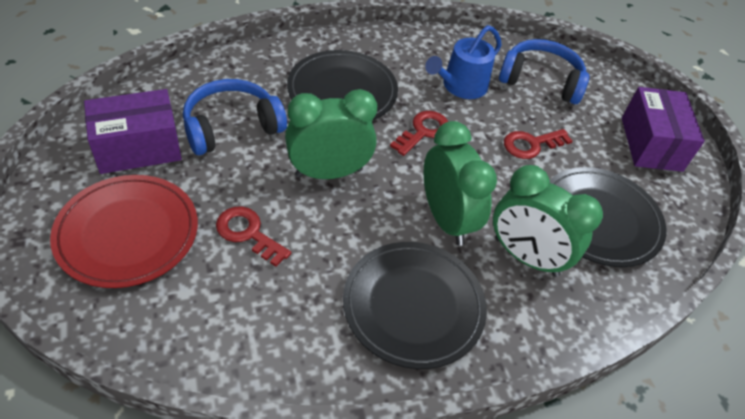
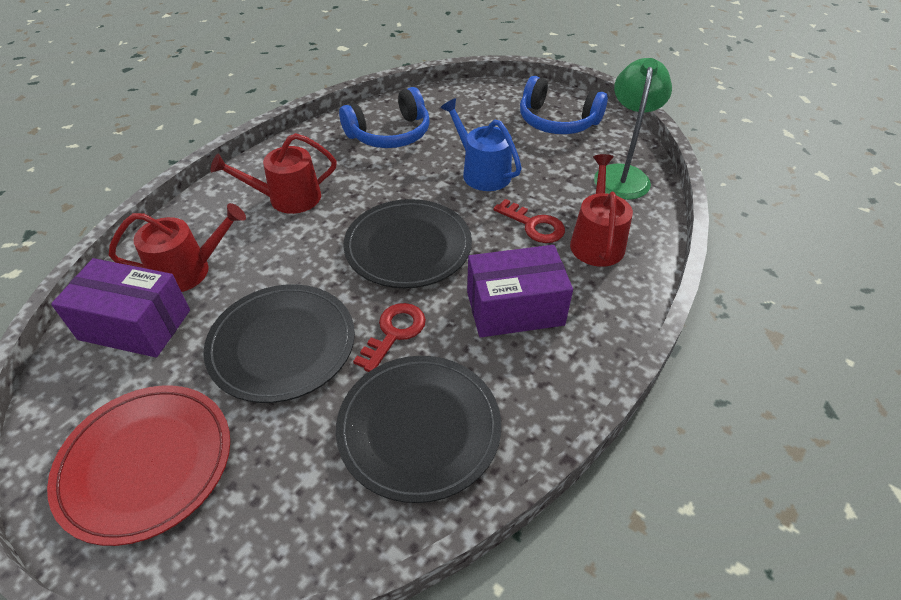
green clock: [285,89,377,179] [424,121,497,246] [493,165,603,277] = 3 -> none = 0
green lamp: none = 0 -> [594,58,672,200] = 1
red key: [216,207,291,267] [390,111,448,156] [504,129,572,159] = 3 -> [353,303,426,372] [493,199,565,243] = 2
red watering can: none = 0 -> [109,203,246,292] [210,133,337,214] [570,154,633,267] = 3

